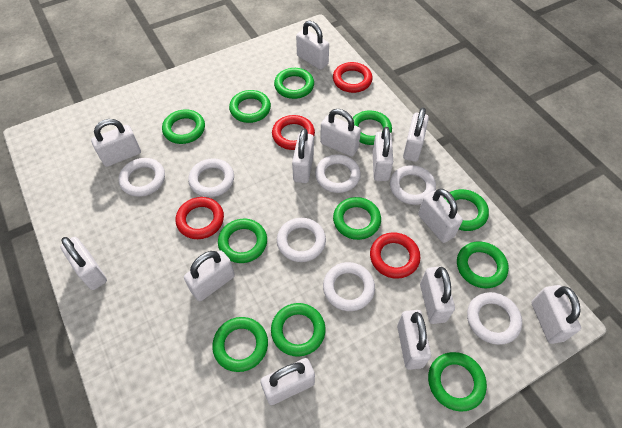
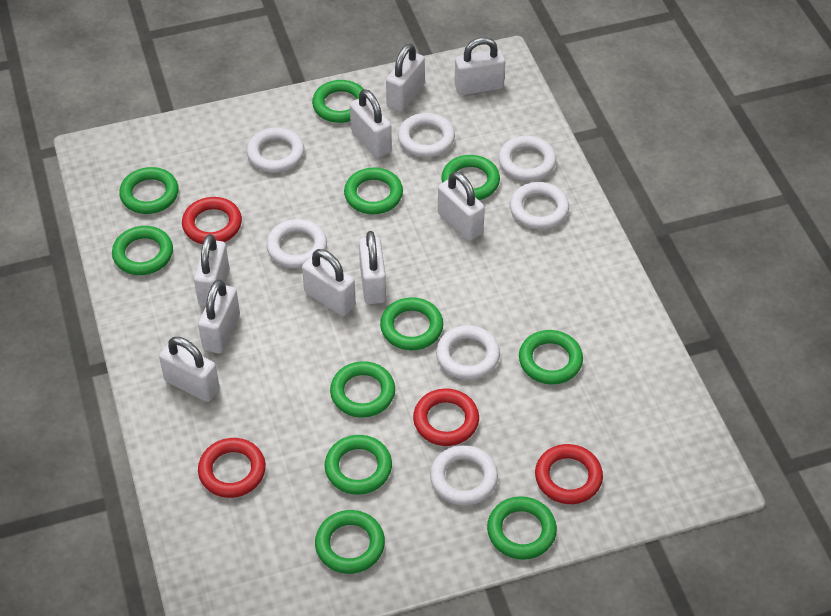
white padlock: [60,237,107,290] [91,119,141,167] [184,250,235,301] [260,358,315,405] [292,129,314,183] [296,21,329,70] [320,109,361,156] [373,127,393,181] [397,310,431,370] [403,107,429,162] [418,189,463,243] [420,266,455,324] [531,285,581,344] = 13 -> [159,337,220,402] [194,234,229,306] [198,279,240,354] [302,249,356,316] [350,89,392,158] [359,231,386,304] [386,43,425,112] [438,172,485,241] [454,37,505,95] = 9

